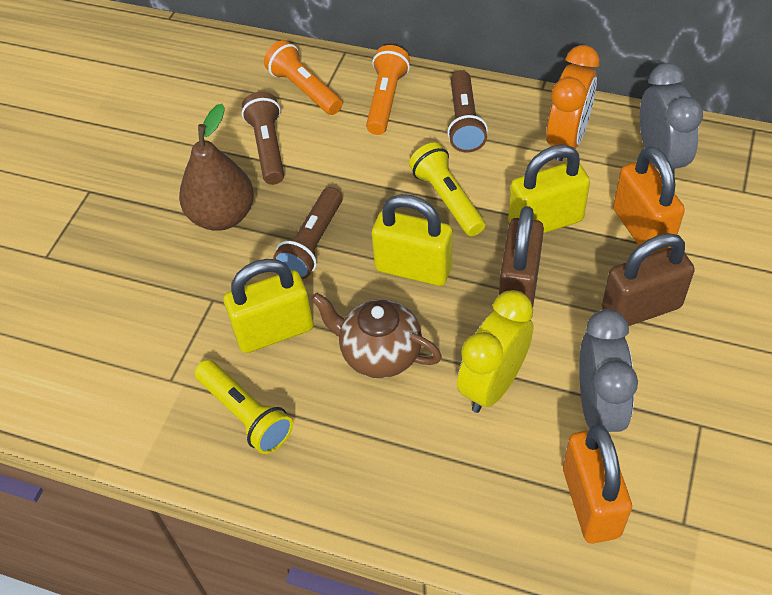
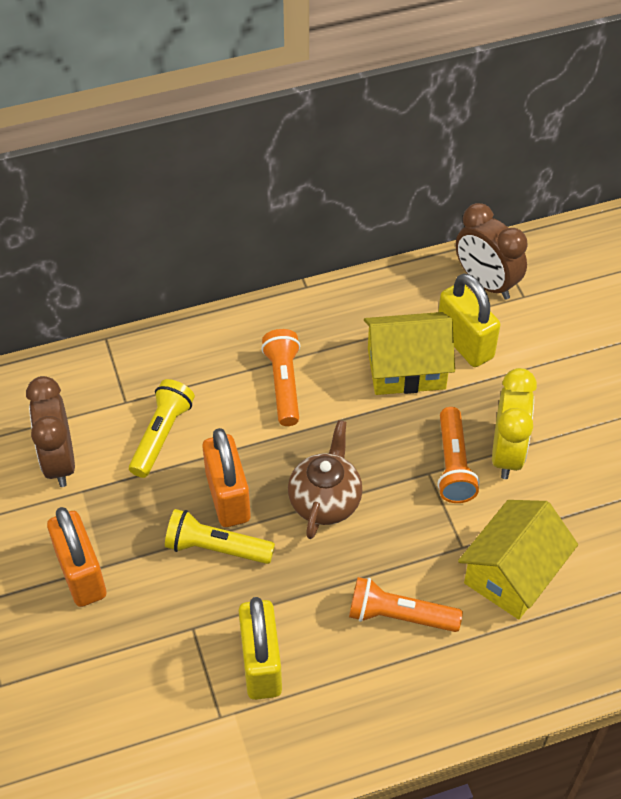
brown clock: none = 0 -> [26,376,75,487] [456,203,528,300] = 2
brown flashlight: [242,92,284,185] [273,187,342,279] [447,70,488,152] = 3 -> none = 0
brown padlock: [499,206,544,307] [602,233,695,326] = 2 -> none = 0
brown pear: [179,104,254,231] = 1 -> none = 0
grey clock: [579,309,638,433] [640,63,703,173] = 2 -> none = 0
orange clock: [546,45,599,161] = 1 -> none = 0
orange flashlight: [264,40,343,115] [366,45,410,135] = 2 -> [261,329,300,426] [349,577,463,632] [437,407,479,503] = 3
yellow house: none = 0 -> [364,312,455,395] [458,500,578,620] = 2
yellow padlock: [223,259,313,353] [372,194,452,286] [508,145,590,233] = 3 -> [239,597,282,700] [438,273,500,367] = 2

